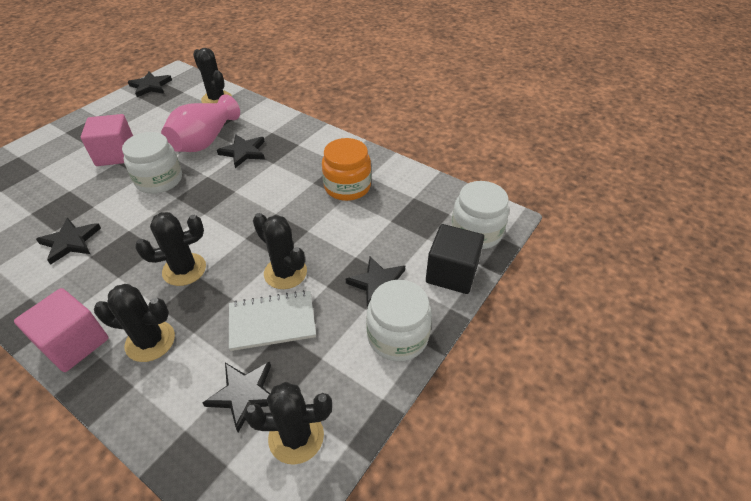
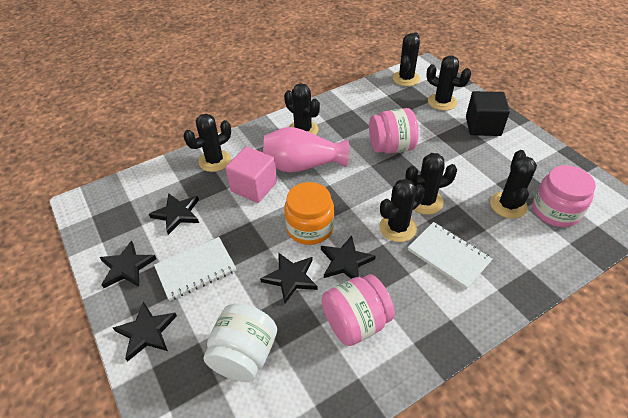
black cactus: [94,284,175,362] [135,212,206,286] [193,48,232,103] [244,382,332,465] [253,213,307,289] = 5 -> [183,114,231,172] [284,83,320,135] [379,179,425,242] [393,32,420,86] [405,153,457,215] [426,55,471,111] [490,150,537,218] = 7
pink cube: [14,288,108,372] [81,114,133,166] = 2 -> [225,146,277,203] = 1
pink jar: none = 0 -> [322,274,395,346] [369,108,419,154] [532,165,596,227] = 3
white jar: [122,132,182,194] [366,279,432,361] [451,181,509,249] = 3 -> [204,303,277,382] = 1
white notebook: [229,290,316,351] = 1 -> [154,237,236,301] [408,222,492,290] = 2

